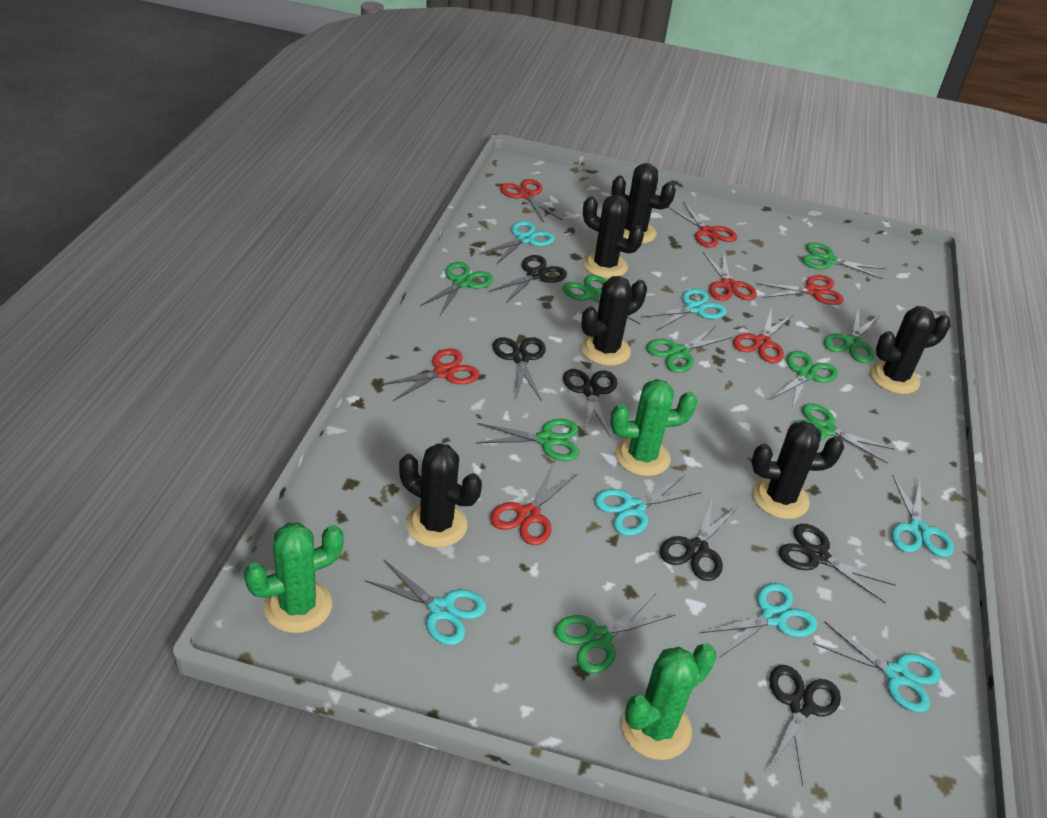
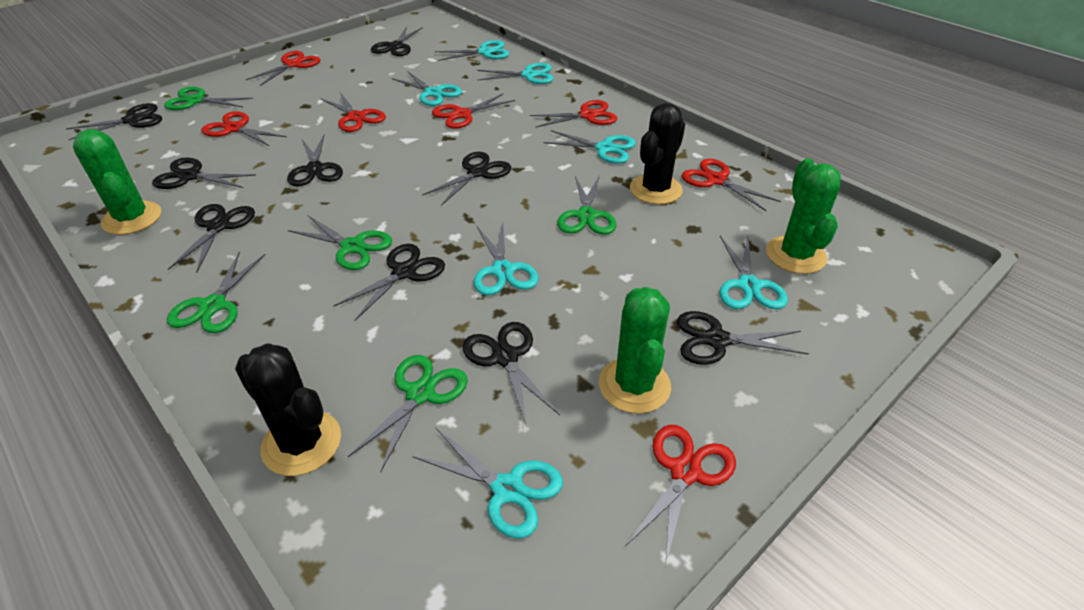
black cactus: [399,443,482,548] [581,276,647,366] [583,195,644,278] [611,163,676,244] [752,421,844,519] [870,306,951,394] = 6 -> [235,343,341,476] [630,103,685,204] = 2
black scissors: [489,255,567,303] [492,337,546,400] [563,369,617,438] [660,498,739,581] [769,665,841,786] [779,524,896,603] = 6 -> [66,103,162,140] [152,158,256,189] [168,204,255,273] [287,134,343,186] [333,244,445,322] [371,26,423,56] [422,152,511,206] [462,322,560,427] [677,311,809,365] = 9
green scissors: [420,262,493,315] [476,419,579,461] [555,594,675,674] [563,275,640,324] [646,325,732,373] [769,351,838,411] [793,403,895,464] [802,242,885,279] [824,310,880,363] = 9 -> [164,87,253,110] [167,252,266,333] [288,215,392,270] [348,355,468,473] [557,175,616,234] = 5

